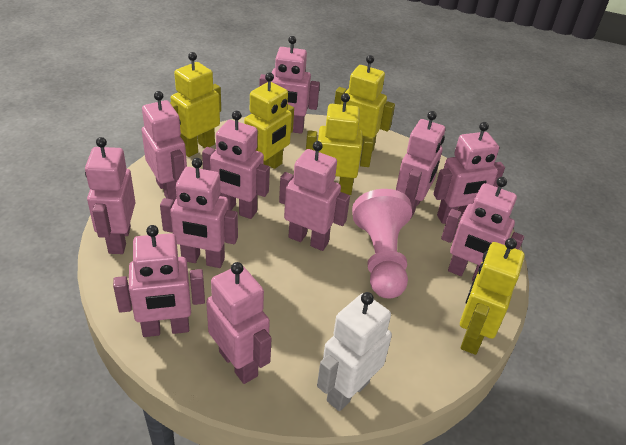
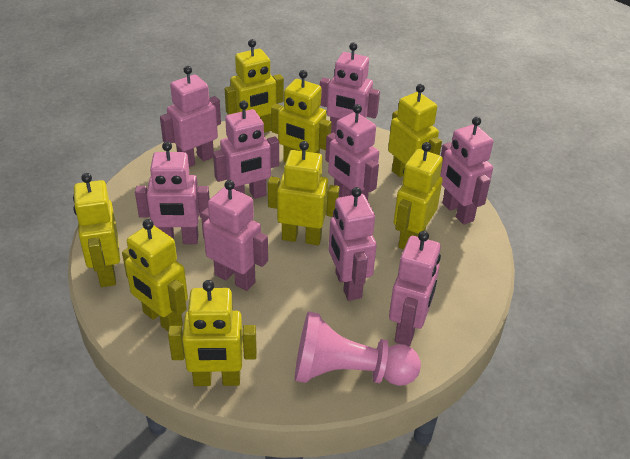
pink robot: [85,137,136,254] [113,225,205,337] [142,91,187,201] [160,158,238,268] [202,111,270,219] [206,262,272,384] [259,36,320,134] [279,141,350,251] [396,111,445,218] [433,122,505,224] [441,177,524,281] = 11 -> [135,141,210,244] [160,66,221,167] [201,180,268,291] [213,100,279,199] [320,42,380,134] [325,104,379,200] [329,187,377,301] [389,231,441,346] [440,117,493,225] = 9
white robot: [317,292,392,411] = 1 -> none = 0
yellow robot: [170,52,221,157] [244,73,294,169] [306,93,374,195] [334,55,395,152] [460,238,525,355] = 5 -> [73,173,120,287] [122,219,188,331] [168,280,257,386] [224,39,284,133] [268,141,339,245] [271,70,332,163] [388,84,442,177] [394,142,443,250] = 8

